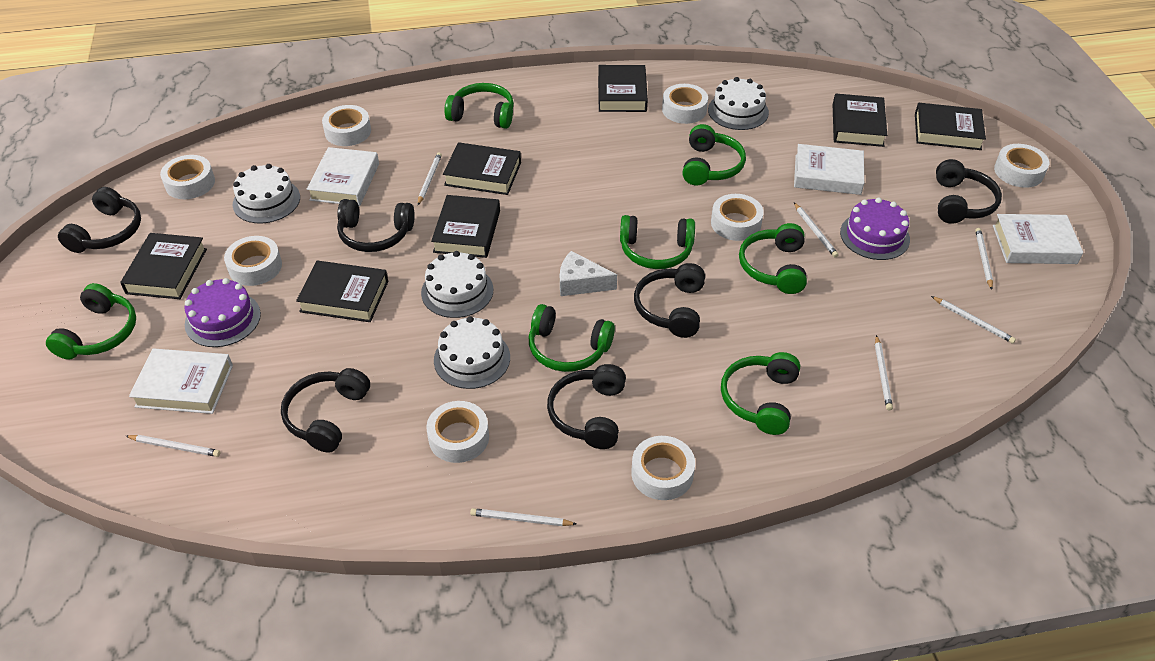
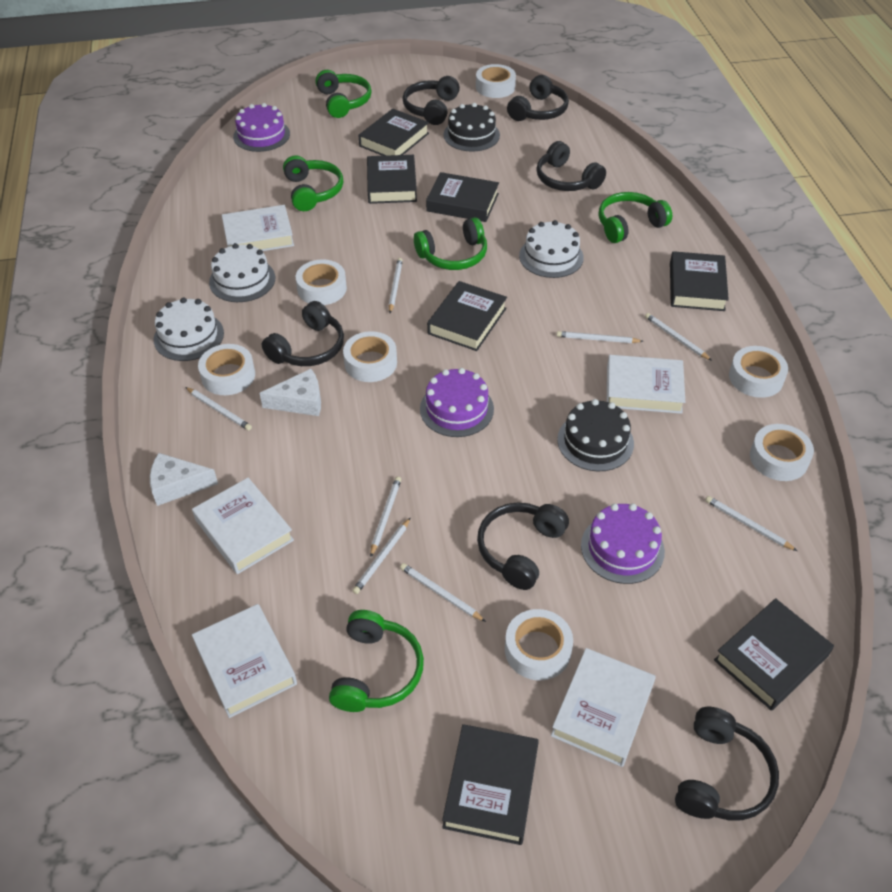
black cake: none = 0 -> [444,103,500,152] [557,399,634,471] = 2
green headphones: [46,283,136,359] [444,83,514,129] [529,304,615,372] [620,215,695,269] [682,124,746,185] [721,352,800,435] [739,223,807,294] = 7 -> [283,155,343,211] [315,70,372,118] [329,610,424,712] [414,217,487,270] [598,192,672,243] = 5
purple cake: [184,278,261,347] [840,197,910,260] = 2 -> [233,103,290,152] [420,368,494,437] [581,503,665,584] = 3
white book: [129,349,233,414] [307,147,379,206] [794,144,864,195] [993,214,1083,264] = 4 -> [192,478,294,574] [192,604,297,718] [222,205,294,251] [551,648,656,767] [607,355,685,414] = 5
white cake: [233,164,300,223] [421,251,493,318] [434,316,510,389] [708,77,769,130] = 4 -> [154,297,224,361] [209,243,275,302] [519,220,584,278] = 3
white cheese: [560,251,617,296] = 1 -> [150,453,218,506] [259,369,321,416] = 2
white pencil: [126,435,220,457] [418,152,442,205] [470,508,576,526] [794,203,839,258] [875,335,893,411] [931,296,1016,344] [975,228,993,290] = 7 -> [185,387,252,431] [352,517,411,594] [370,477,401,557] [389,258,403,313] [400,563,486,622] [557,331,643,343] [645,313,712,361] [706,496,797,551] = 8
white tape: [160,155,215,199] [224,236,282,286] [322,105,371,146] [426,401,489,463] [631,436,695,500] [662,84,708,124] [711,194,764,241] [994,144,1049,188] = 8 -> [198,344,255,395] [296,259,347,305] [343,331,397,382] [476,64,516,98] [505,609,573,680] [729,346,788,398] [750,424,814,481] = 7

